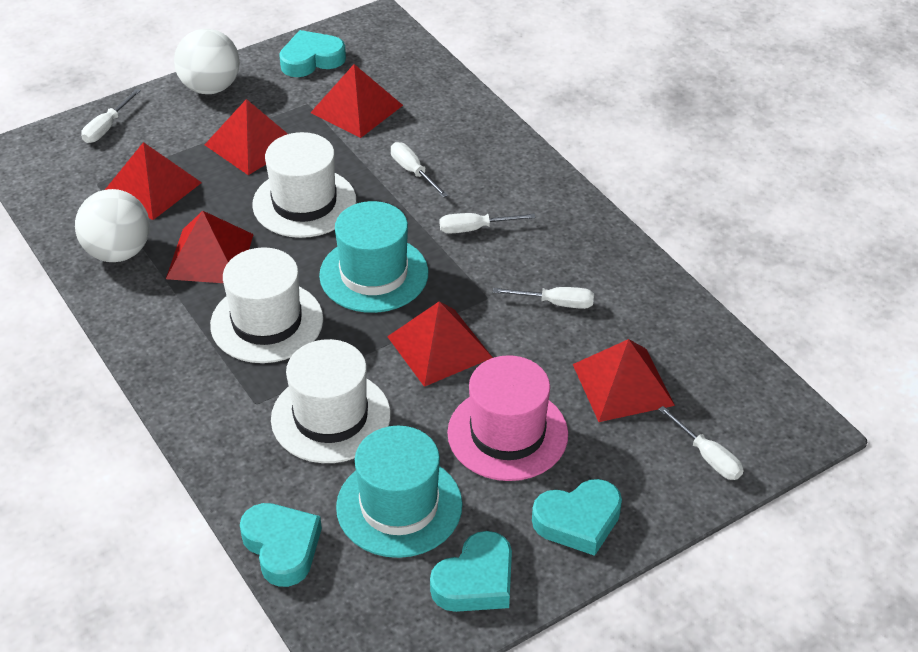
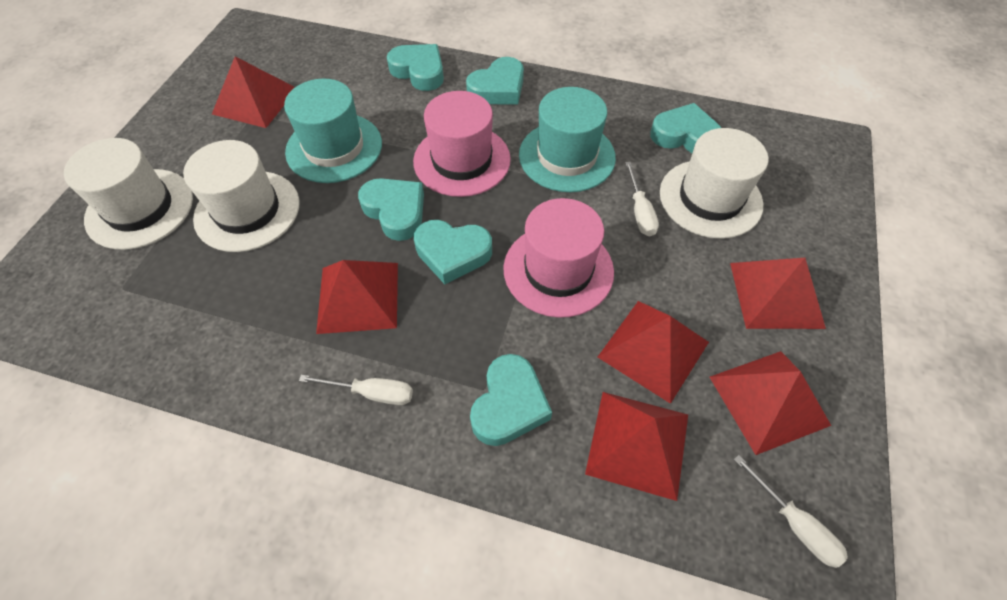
pink hat: [447,355,568,481] = 1 -> [413,91,511,197] [503,198,614,318] = 2
turquoise heart: [240,503,322,587] [279,30,346,77] [430,531,512,612] [532,479,622,556] = 4 -> [358,178,424,241] [387,44,444,91] [414,220,492,284] [466,57,524,105] [470,354,552,446] [650,103,721,153] = 6
white ball: [75,189,150,262] [174,29,240,94] = 2 -> none = 0
white screwdriver: [81,89,141,143] [391,142,448,198] [440,213,536,234] [493,287,594,309] [658,406,744,480] = 5 -> [299,375,413,405] [625,162,659,236] [734,455,848,568] = 3

